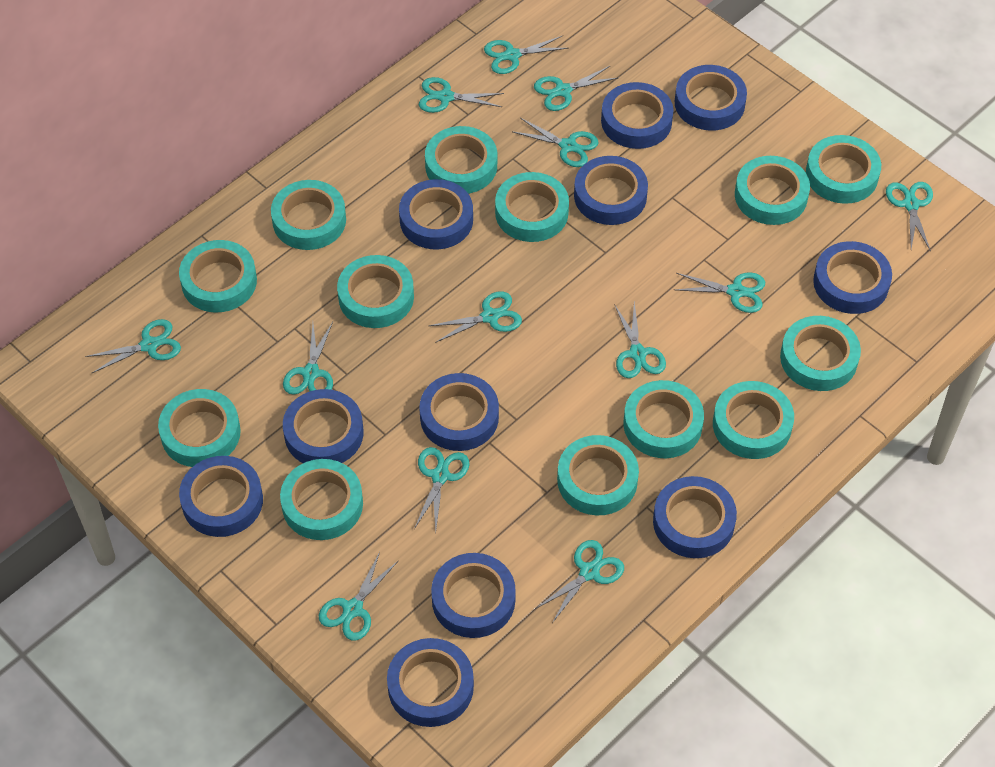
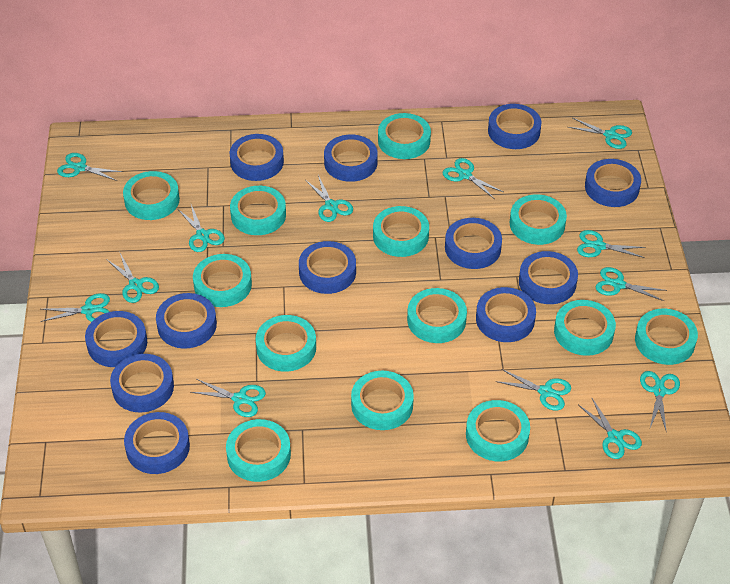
blue tape: [179,456,263,537] [283,389,364,463] [387,638,474,727] [399,179,473,249] [419,373,499,451] [431,553,516,638] [574,156,648,225] [601,82,673,149] [653,476,737,558] [675,65,747,131] [813,241,892,314] = 11 -> [85,311,147,367] [110,354,174,413] [124,412,190,474] [156,293,217,349] [229,134,284,181] [299,241,356,294] [324,135,378,182] [445,218,502,269] [476,287,536,342] [488,104,541,149] [519,251,578,304] [585,159,641,207] = 12

